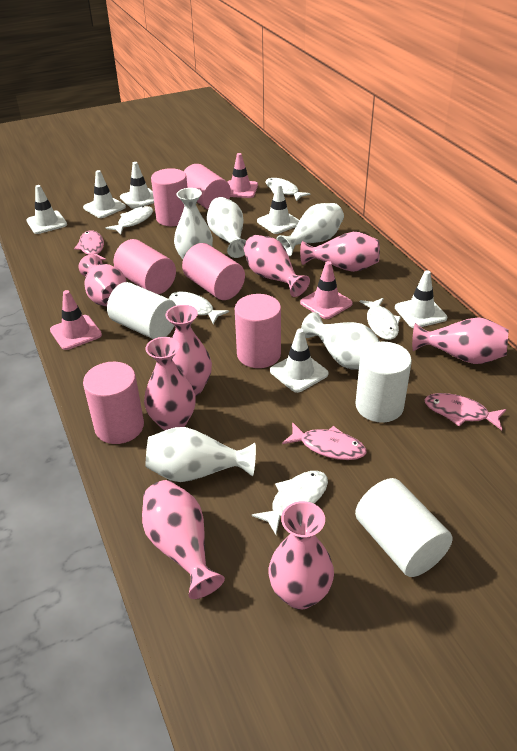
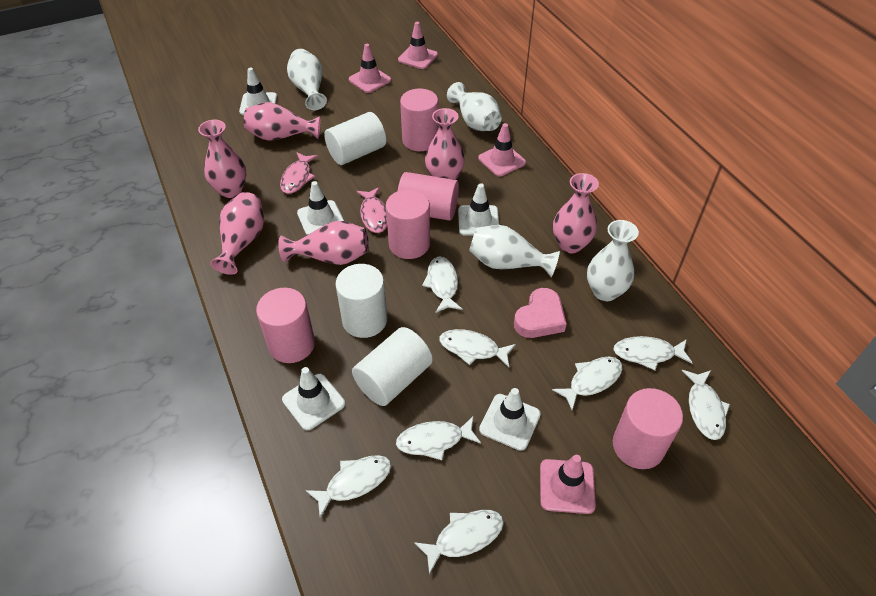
pink cylinder: [83,362,144,444] [114,239,176,294] [151,168,188,226] [182,243,245,300] [184,164,231,210] [235,294,281,368] = 6 -> [256,288,315,363] [386,189,430,259] [398,172,459,221] [400,89,438,151] [613,388,683,469] = 5
pink fish: [74,231,106,260] [282,422,366,460] [425,393,506,430] = 3 -> [280,152,318,194] [356,187,387,233] = 2
pink heart: none = 0 -> [514,288,567,338] = 1
pink traffic cone: [50,290,102,350] [228,153,258,198] [300,261,353,319] = 3 -> [349,44,391,93] [398,22,438,69] [478,123,526,177] [540,455,596,514] = 4
pink vase: [79,254,127,306] [142,480,225,599] [144,337,196,431] [166,305,212,396] [244,235,310,297] [269,501,334,609] [300,232,380,272] [412,317,509,364] = 8 -> [198,120,247,198] [210,192,264,275] [244,102,321,141] [278,221,369,265] [425,108,465,180] [553,173,599,253] = 6
white fish: [106,206,153,234] [169,291,229,324] [252,471,328,535] [265,178,311,201] [360,298,401,340] = 5 -> [306,455,391,518] [396,416,481,460] [414,510,504,574] [422,257,462,313] [439,329,516,367] [552,356,622,410] [613,336,693,370] [682,370,730,440] = 8
white traffic cone: [26,185,67,234] [83,170,126,218] [120,162,154,209] [257,184,300,234] [270,328,329,393] [395,270,448,328] = 6 -> [239,68,277,115] [282,367,345,430] [297,181,344,235] [458,183,499,236] [479,388,541,451] = 5
white vase: [145,427,256,482] [174,188,213,259] [207,197,247,258] [276,203,344,256] [301,312,380,370] = 5 -> [287,49,327,110] [447,82,502,131] [469,225,560,277] [587,220,639,301] = 4

